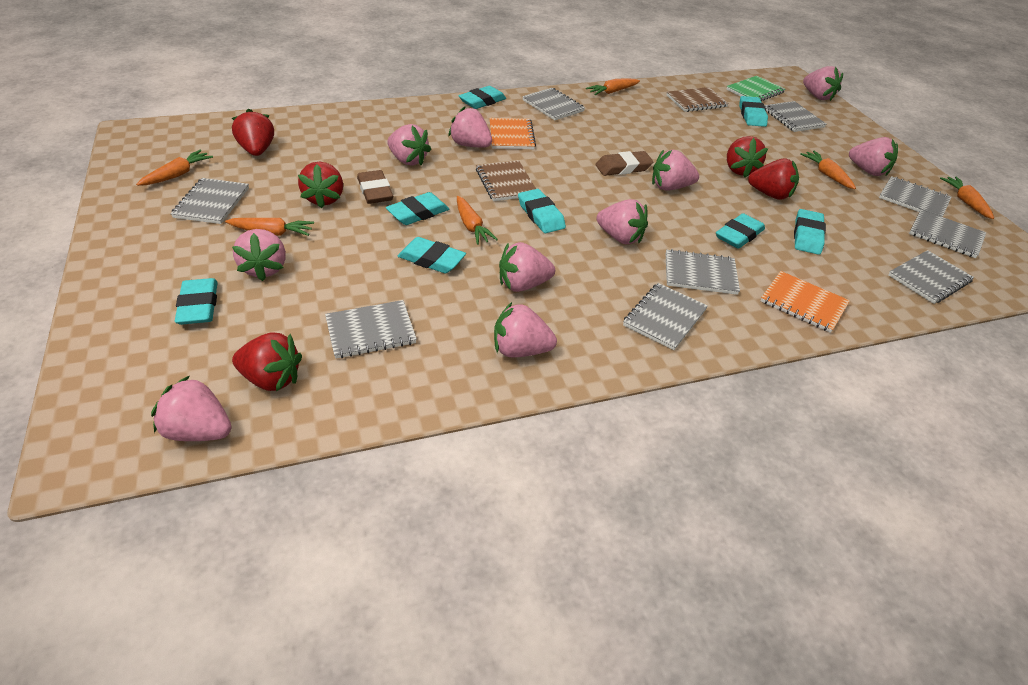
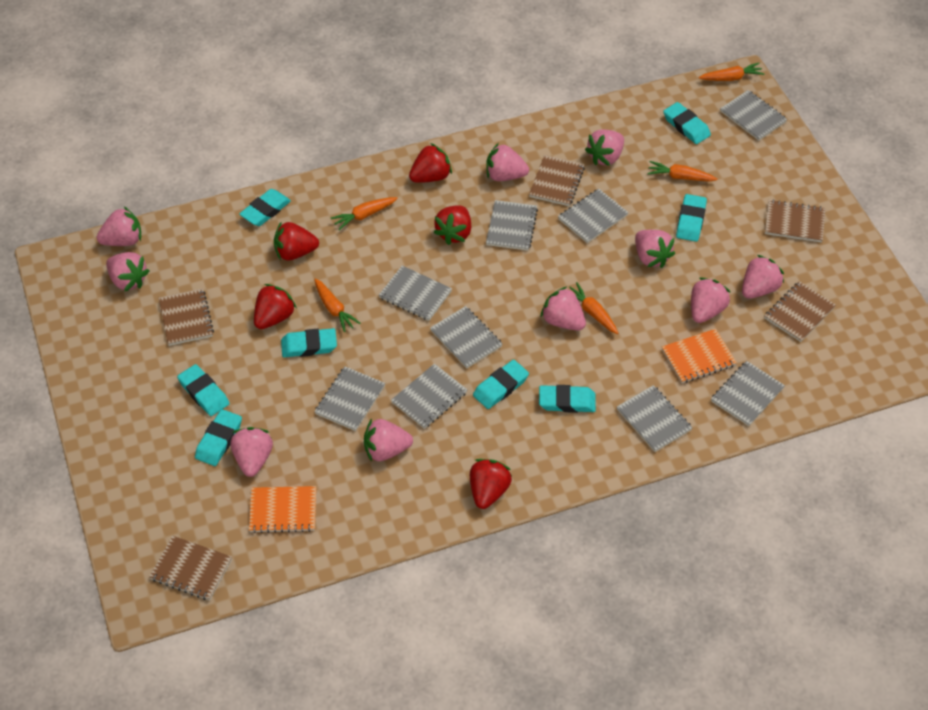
brown eraser: [357,170,393,204] [595,151,653,176] = 2 -> none = 0
brown notebook: [476,160,536,201] [667,87,729,112] = 2 -> [149,536,232,600] [159,288,214,346] [529,155,585,206] [765,199,825,242] [765,281,836,342] = 5
green notebook: [726,76,785,101] = 1 -> none = 0
orange carrot: [136,150,213,186] [225,218,314,236] [457,196,498,245] [586,78,640,95] [800,151,856,189] [940,177,994,219] = 6 -> [314,278,361,332] [331,197,398,230] [569,282,618,334] [647,161,717,182] [698,63,765,81] = 5

